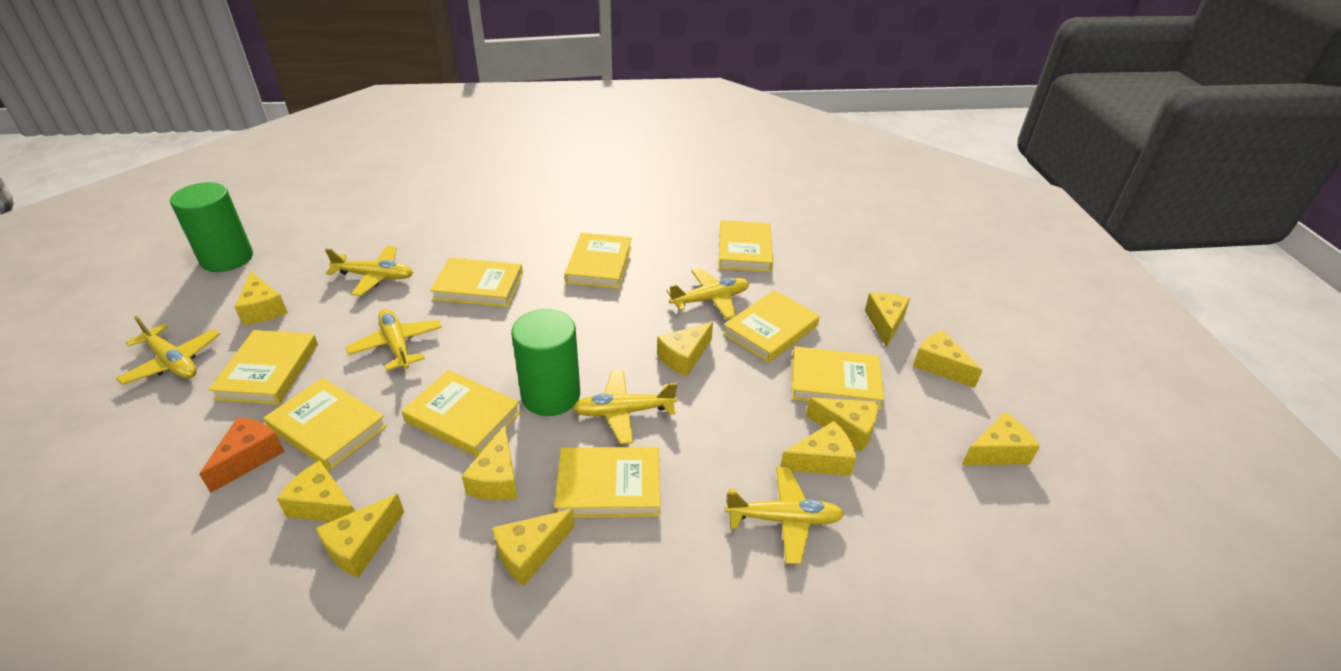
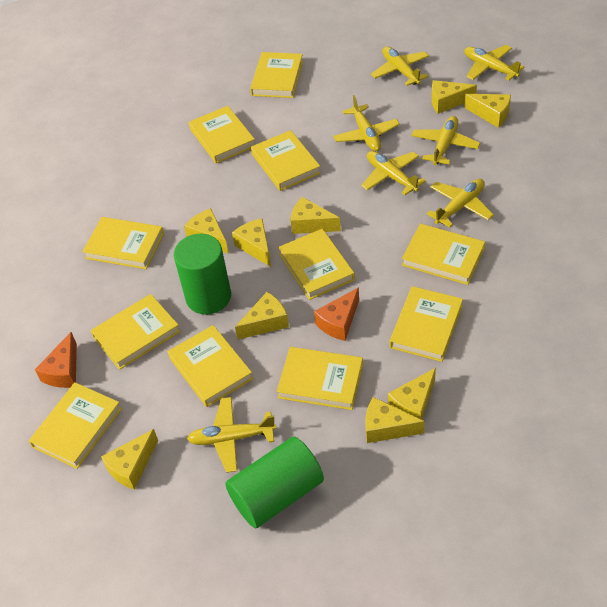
orange cheese: [199,417,285,493] = 1 -> [35,332,77,388] [314,287,359,341] = 2
yellow book: [208,330,318,405] [263,378,387,471] [402,370,521,457] [430,258,523,307] [554,447,660,518] [565,233,632,289] [718,220,773,272] [723,290,820,363] [792,346,884,410] = 9 -> [29,382,122,469] [82,217,164,269] [90,294,180,370] [168,325,253,407] [189,106,255,163] [250,52,303,98] [251,130,321,191] [277,347,363,410] [278,229,355,300] [390,286,463,362] [402,224,485,285] = 11
yellow cheese: [235,271,288,325] [277,460,355,522] [316,494,404,578] [462,425,518,500] [492,509,574,586] [657,322,713,376] [780,421,857,476] [805,397,878,452] [865,293,910,348] [913,330,983,388] [962,412,1040,465] = 11 -> [101,429,158,490] [184,208,229,254] [232,218,271,267] [235,292,289,339] [291,197,341,234] [365,397,425,443] [388,368,436,420] [432,80,477,114] [464,94,511,128] = 9
yellow plane: [116,316,220,385] [325,246,413,296] [346,309,442,371] [573,370,678,444] [667,268,749,319] [725,467,844,564] = 6 -> [187,397,276,473] [333,95,400,151] [361,151,426,195] [371,46,429,86] [411,116,480,165] [426,179,494,228] [464,45,525,81] = 7

